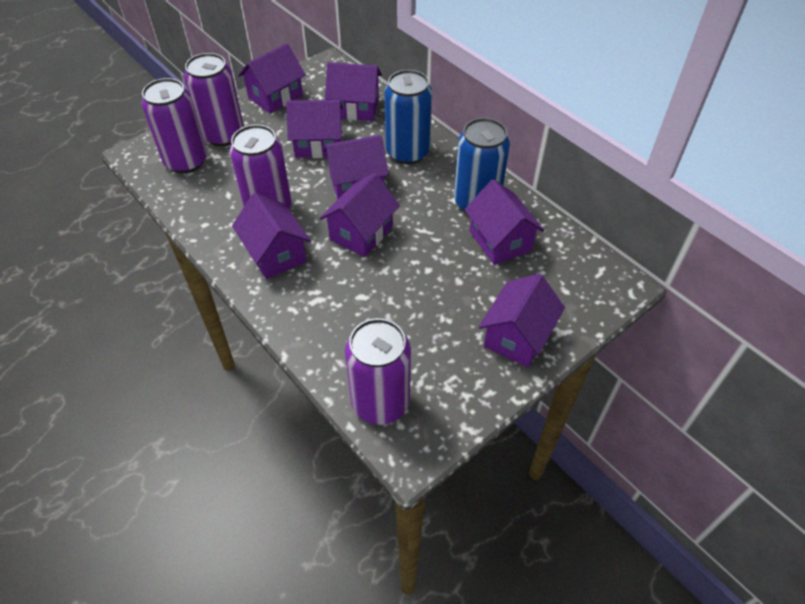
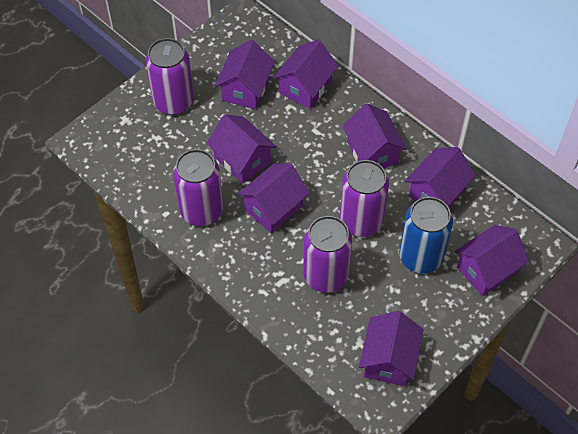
blue can: [384,70,432,164] [454,118,510,212] = 2 -> [399,197,453,274] = 1

